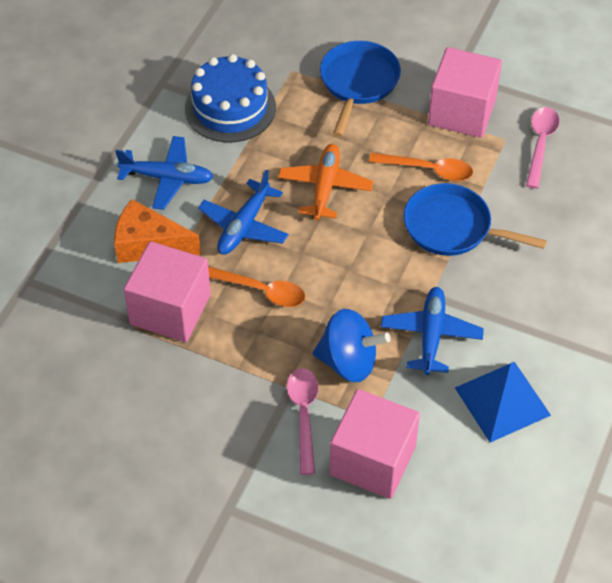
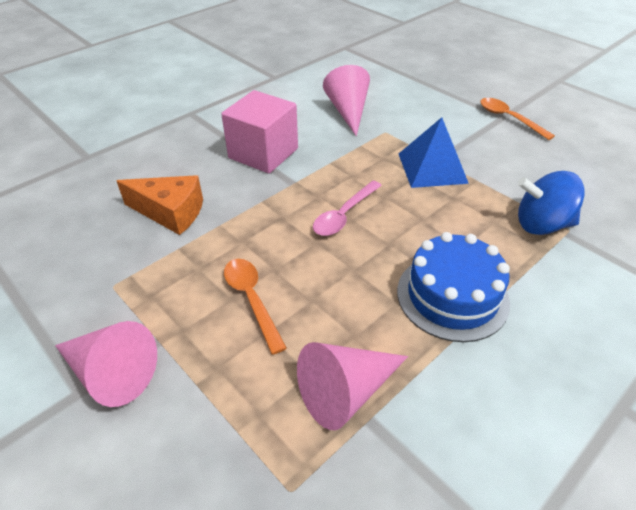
blue pan: [320,41,401,137] [404,183,547,256] = 2 -> none = 0
blue plane: [115,136,213,210] [198,169,289,255] [381,287,484,375] = 3 -> none = 0
orange plane: [278,144,373,220] = 1 -> none = 0
pink cone: none = 0 -> [55,321,157,407] [297,342,408,430] [323,65,370,136] = 3
pink cube: [124,241,211,342] [329,389,420,499] [428,47,502,138] = 3 -> [221,90,298,174] = 1
pink spoon: [287,368,319,475] [526,107,559,189] = 2 -> [313,181,382,236] = 1

